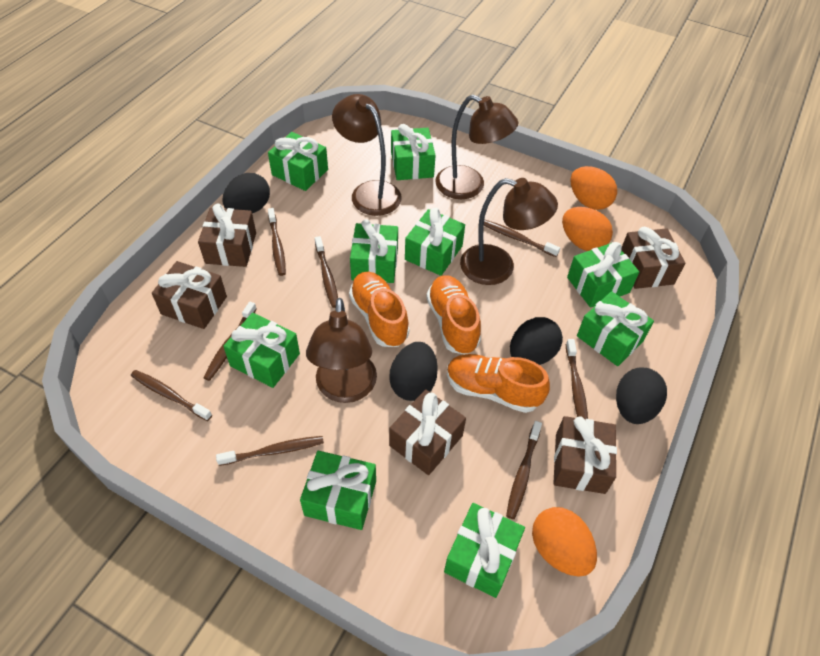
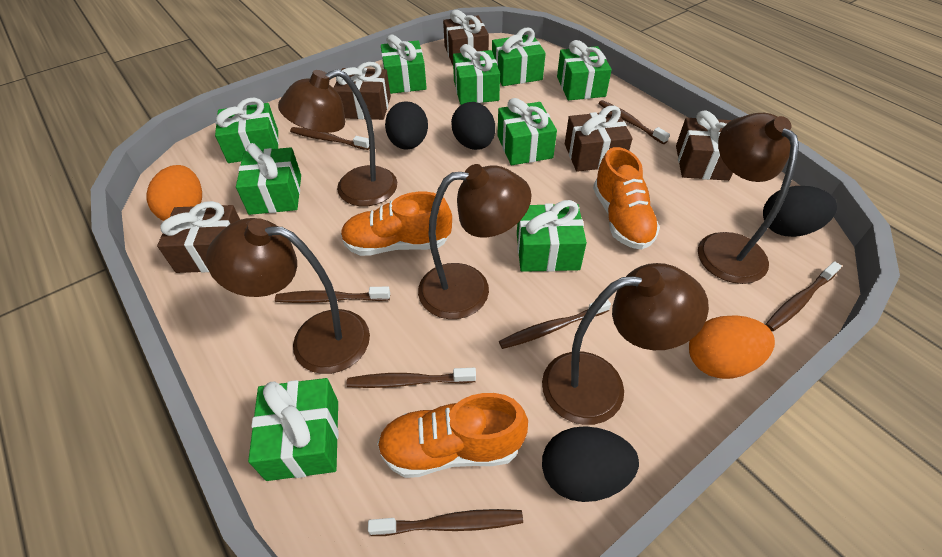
brown lamp: [306,298,377,403] [332,94,402,216] [435,95,518,199] [460,178,558,285] = 4 -> [206,218,370,374] [278,69,397,206] [418,164,532,319] [542,263,709,425] [698,113,799,284] = 5
brown toothbrush: [131,370,212,421] [203,301,257,381] [216,436,324,466] [268,208,286,276] [315,236,338,308] [484,219,560,257] [506,421,542,519] [566,339,588,419] = 8 -> [275,287,390,303] [290,127,369,150] [347,368,476,388] [368,509,523,536] [499,300,611,349] [598,100,670,144] [765,261,842,331] = 7
orange egg: [532,507,597,576] [562,207,613,251] [570,166,617,210] = 3 -> [147,165,202,221] [689,315,775,379] = 2

